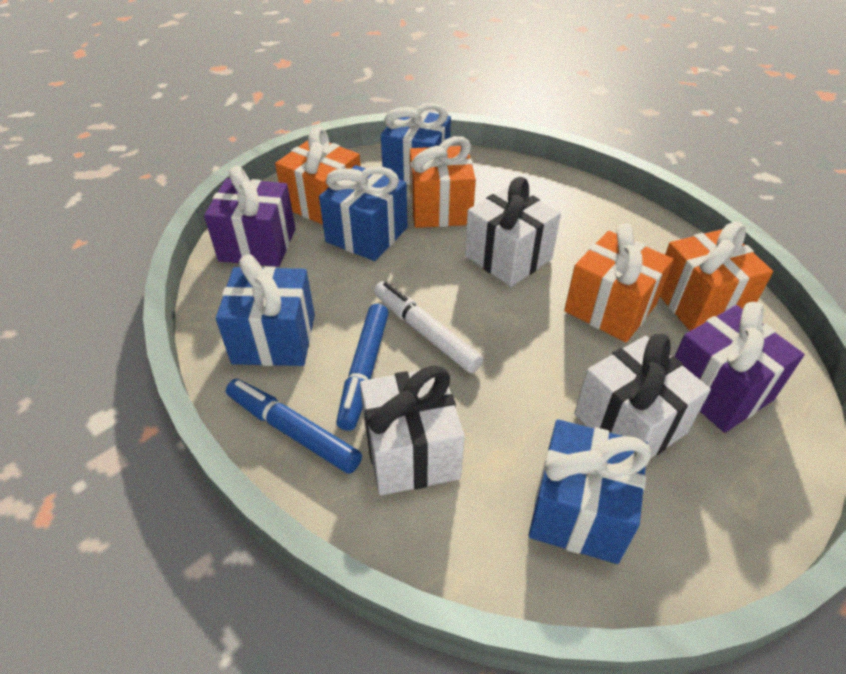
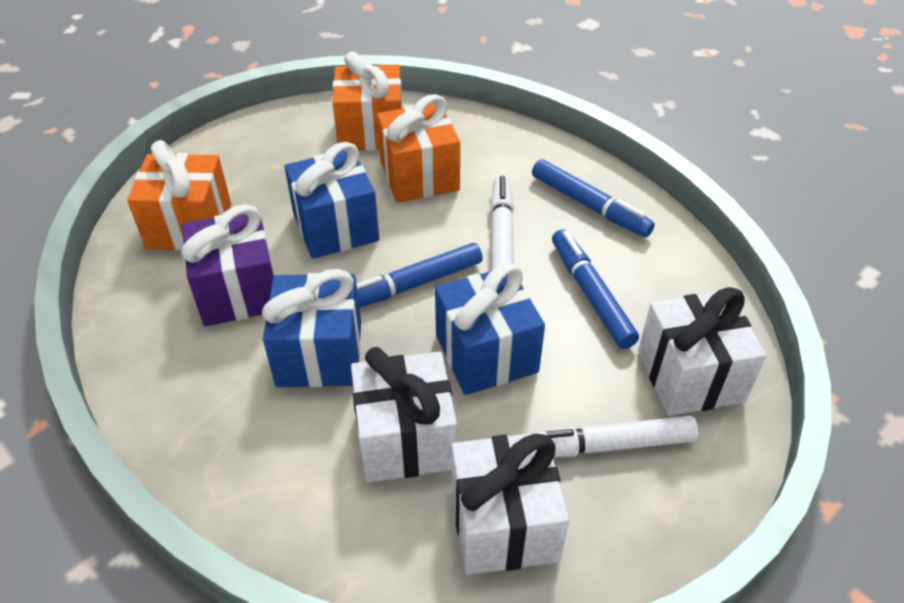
blue gift: [216,254,315,366] [319,165,407,261] [381,103,451,185] [528,419,652,564] = 4 -> [262,269,361,387] [284,142,379,259] [435,263,545,395] = 3
blue marker: [226,379,362,474] [336,304,389,431] = 2 -> [356,243,483,308] [532,159,655,237] [552,229,639,349] = 3
orange gift: [275,127,361,225] [410,136,476,228] [564,223,673,342] [660,222,773,331] = 4 -> [127,140,231,251] [333,51,403,151] [377,94,460,203] = 3
purple gift: [204,166,296,267] [674,302,805,433] = 2 -> [181,204,275,326] = 1
white marker: [374,281,483,373] = 1 -> [490,175,514,270] [543,416,699,457] = 2

